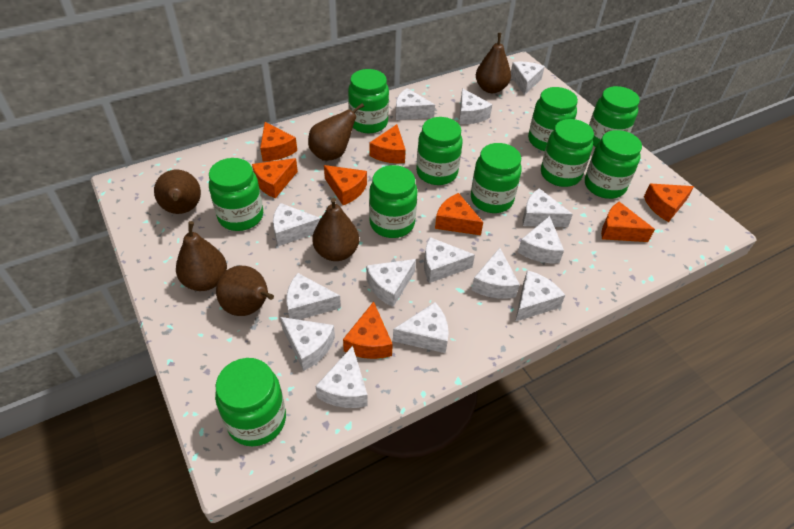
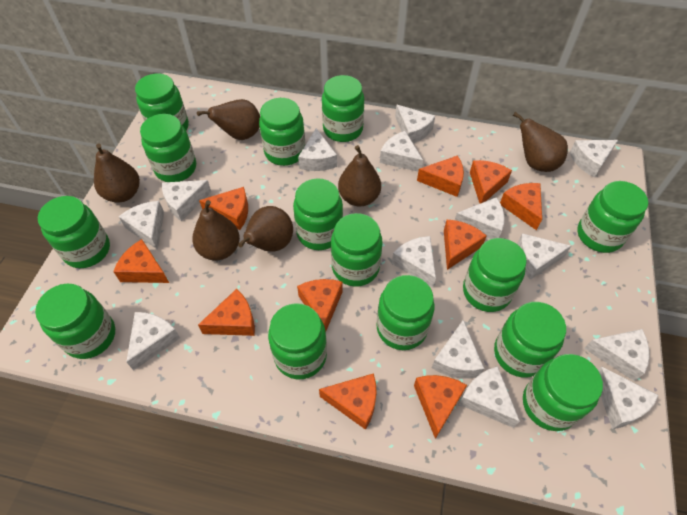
green jar: [209,158,263,231] [215,358,286,447] [348,69,389,133] [369,165,418,238] [416,117,463,185] [471,143,522,213] [528,87,578,151] [541,119,594,187] [585,130,642,199] [589,86,640,147] = 10 -> [35,283,115,359] [38,196,110,268] [135,73,189,130] [140,114,196,182] [259,98,305,166] [268,303,327,379] [293,178,343,250] [322,75,364,142] [331,213,382,287] [376,275,435,350] [463,238,527,312] [494,302,566,378] [523,354,603,431] [577,181,648,253] = 14
orange cheese: [252,158,298,198] [260,122,297,161] [324,165,367,205] [343,301,393,359] [369,124,406,163] [435,193,483,235] [601,202,655,242] [644,184,694,222] = 8 -> [113,239,169,283] [198,289,255,336] [199,187,248,230] [297,279,343,331] [319,373,377,430] [414,375,467,439] [417,155,464,197] [444,220,486,270] [470,160,512,203] [500,183,542,230] = 10

